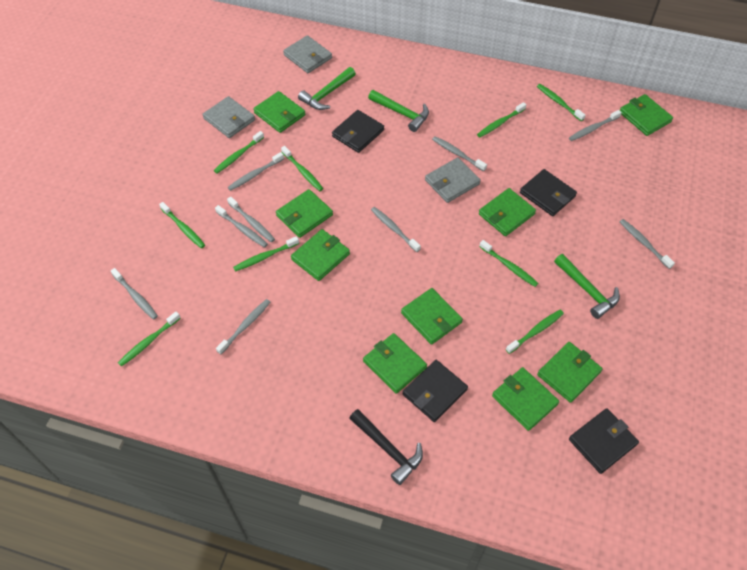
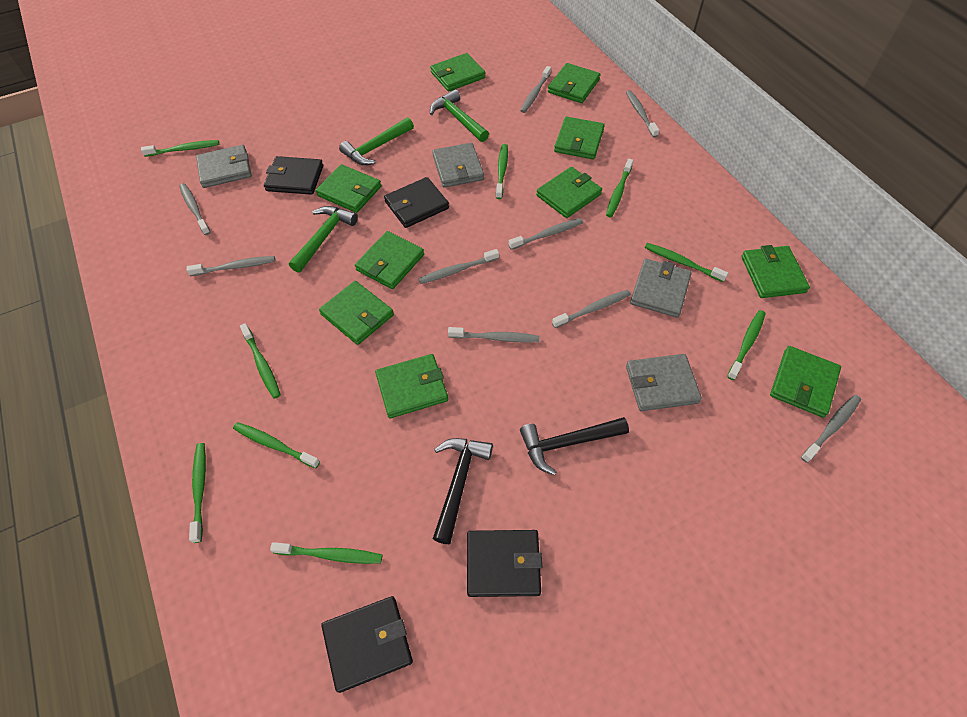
black hammer: [349,409,423,485] = 1 -> [433,438,493,544] [520,417,629,475] = 2
green wallet: [253,91,305,133] [276,189,333,238] [291,229,350,281] [363,333,427,394] [401,288,463,345] [479,188,536,236] [492,367,559,431] [537,342,603,403] [620,94,673,136] = 9 -> [316,164,381,213] [319,281,394,345] [355,231,424,289] [375,354,448,418] [430,53,485,91] [536,167,602,218] [548,63,600,103] [554,116,605,159] [741,245,810,298] [770,346,841,418] = 10
grey wallet: [203,96,255,138] [283,35,332,73] [425,157,481,203] = 3 -> [196,145,252,188] [432,143,484,188] [626,354,702,411] [630,259,692,318] = 4

